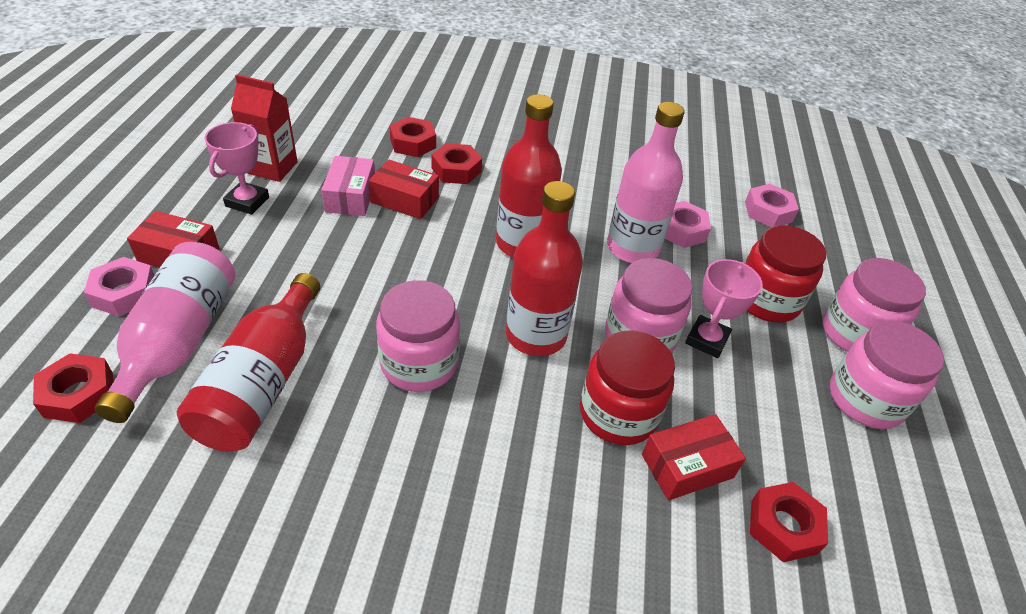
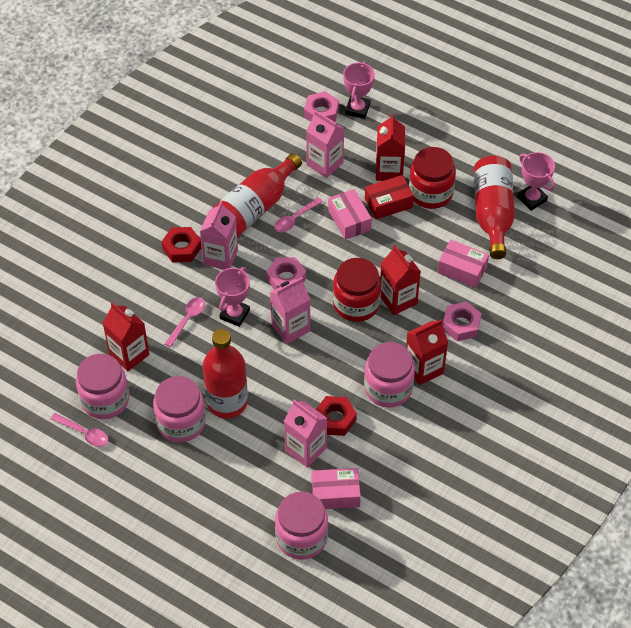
pink bottle: [94,242,236,423] [607,102,685,263] = 2 -> none = 0
pink box: [321,156,375,216] = 1 -> [312,468,361,509] [328,189,372,240] [438,240,489,288] = 3
pink carton: none = 0 -> [200,201,238,270] [270,277,310,344] [284,400,327,468] [306,110,344,178] = 4
pink spoon: none = 0 -> [50,413,109,447] [165,297,205,347] [274,197,323,232] = 3
pink trophy: [204,122,269,215] [685,259,763,358] = 2 -> [215,267,250,327] [343,62,375,119] [517,152,555,211] = 3
red box: [127,211,219,268] [369,160,439,219] [642,414,746,501] = 3 -> [365,175,414,219] = 1
red carton: [231,74,298,182] = 1 -> [103,302,149,371] [376,114,405,181] [380,245,421,315] [406,320,448,385] = 4
red nut: [33,353,113,423] [389,117,436,157] [432,143,482,184] [750,482,828,562] = 4 -> [161,227,202,262] [316,396,357,436] = 2

